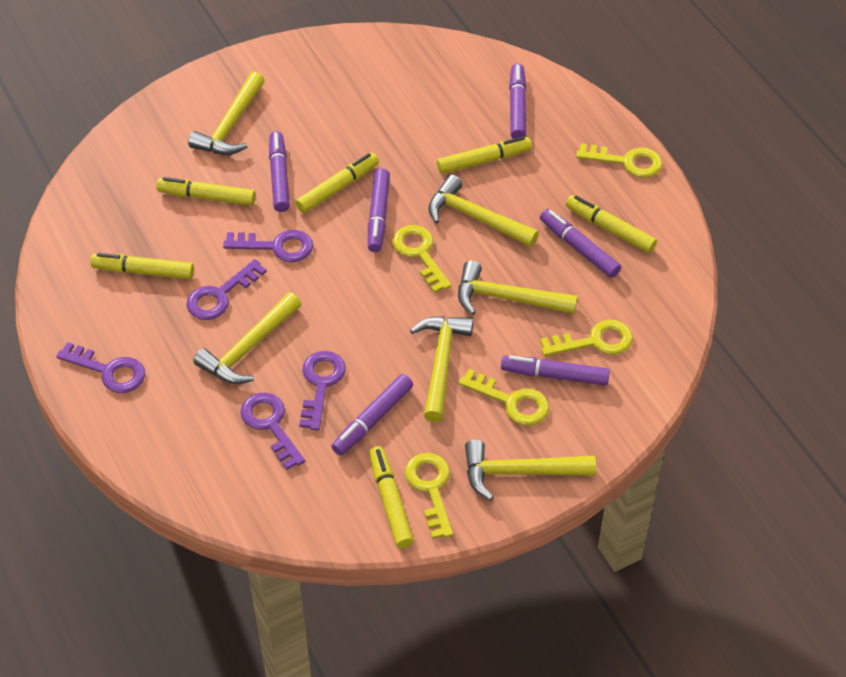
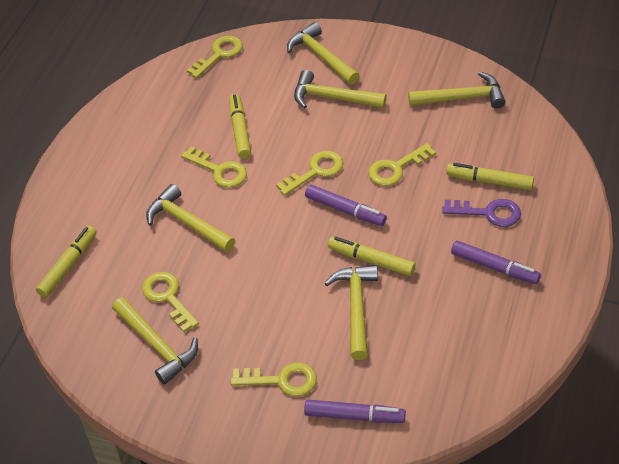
purple key: [56,342,145,393] [186,259,267,320] [223,230,313,262] [240,393,305,470] [299,351,346,430] = 5 -> [442,199,521,227] = 1
purple marker: [269,131,290,212] [331,374,413,456] [368,168,390,252] [501,355,610,386] [509,64,526,139] [540,209,621,278] = 6 -> [304,400,406,423] [305,184,387,226] [451,241,541,284] = 3
yellow key: [392,225,452,293] [405,453,453,539] [459,369,549,426] [540,320,633,356] [576,143,663,178] = 5 -> [142,272,199,332] [181,146,247,188] [187,36,243,78] [231,362,317,396] [276,151,343,196] [368,143,436,186] = 6
yellow marker: [90,253,194,279] [156,177,256,206] [295,153,379,213] [369,446,414,548] [437,136,532,174] [566,195,657,253] = 6 -> [36,226,97,298] [229,94,251,159] [328,237,415,276] [446,163,534,190] = 4

